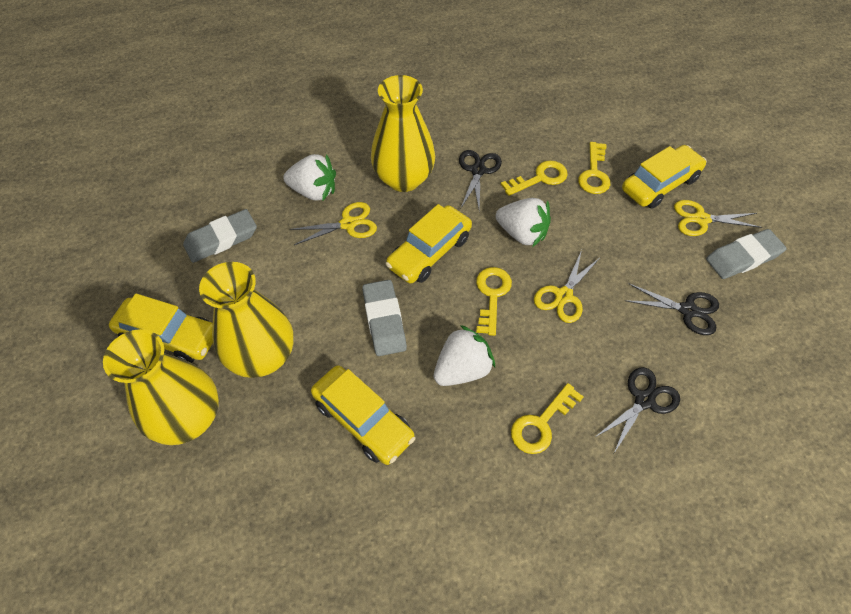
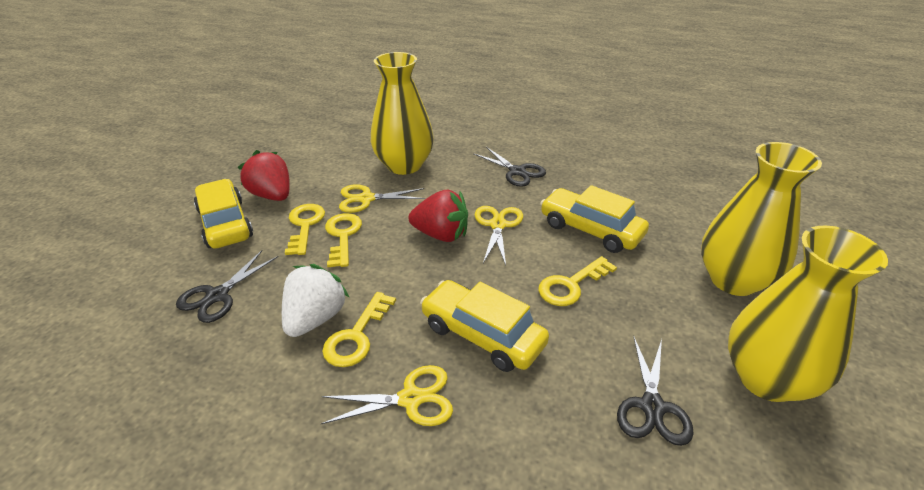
grey eraser: [183,209,257,263] [362,280,407,356] [706,229,787,279] = 3 -> none = 0
red strawberry: none = 0 -> [238,150,290,201] [408,190,468,242] = 2
white strawberry: [283,154,336,200] [434,325,495,386] [496,198,551,247] = 3 -> [282,264,350,337] = 1
yellow car: [109,293,213,363] [311,366,415,465] [385,204,472,284] [622,145,707,209] = 4 -> [194,179,253,248] [420,280,549,372] [540,185,649,253] = 3

